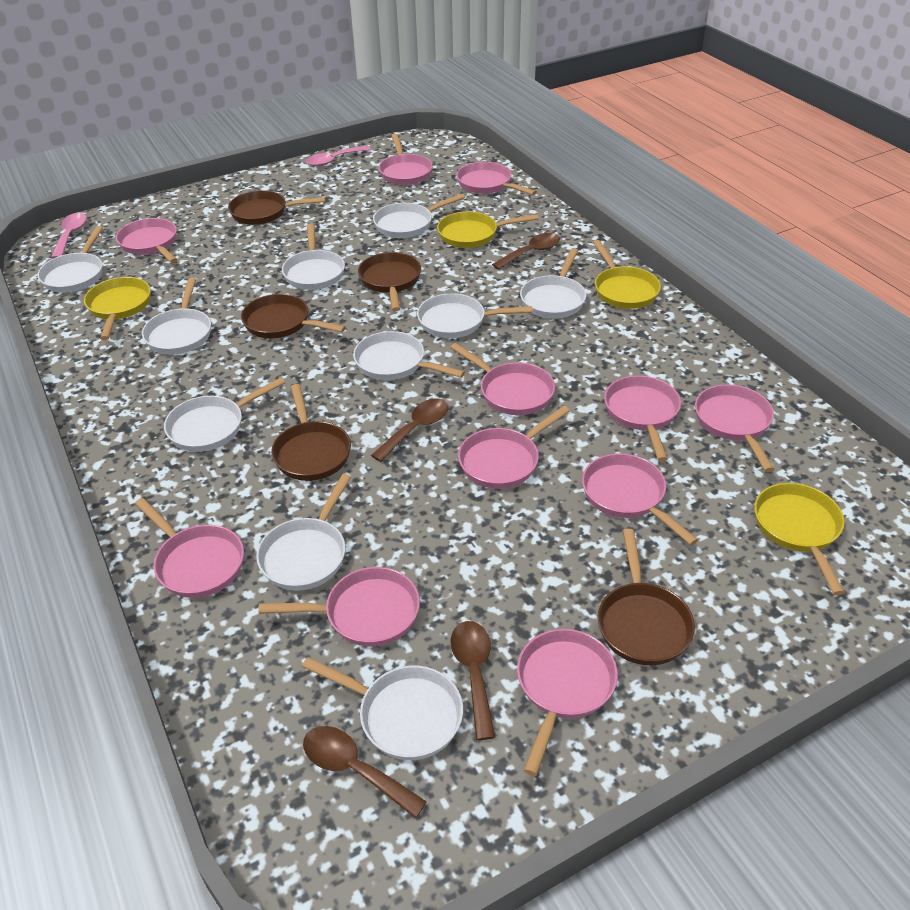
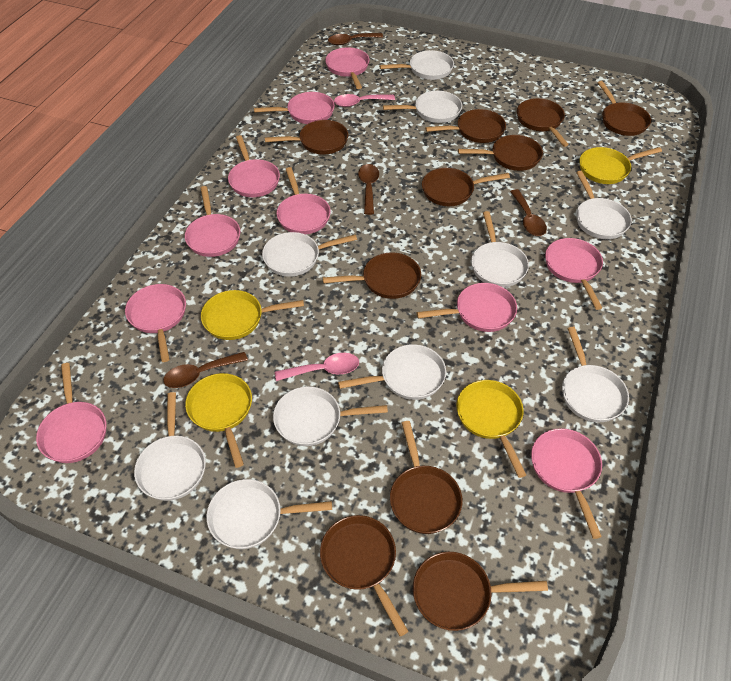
brown pan: [228,190,326,225] [241,294,346,338] [271,384,351,481] [358,252,421,311] [598,529,695,665] = 5 -> [265,120,348,155] [320,515,408,637] [323,252,421,299] [390,421,462,534] [413,552,548,631] [422,168,510,206] [425,109,506,143] [458,135,543,171] [517,98,569,147] [598,81,651,136] = 10
pink pan: [116,218,178,263] [135,498,244,598] [258,567,420,646] [379,134,433,185] [450,343,555,415] [456,162,537,195] [458,406,570,489] [517,629,618,776] [582,454,698,545] [604,376,681,461] [695,384,775,472] = 11 -> [36,363,106,463] [125,284,186,362] [185,186,240,257] [228,135,280,197] [254,92,335,124] [277,167,331,234] [325,47,369,89] [416,283,517,332] [531,428,602,539] [545,238,603,310] = 10

